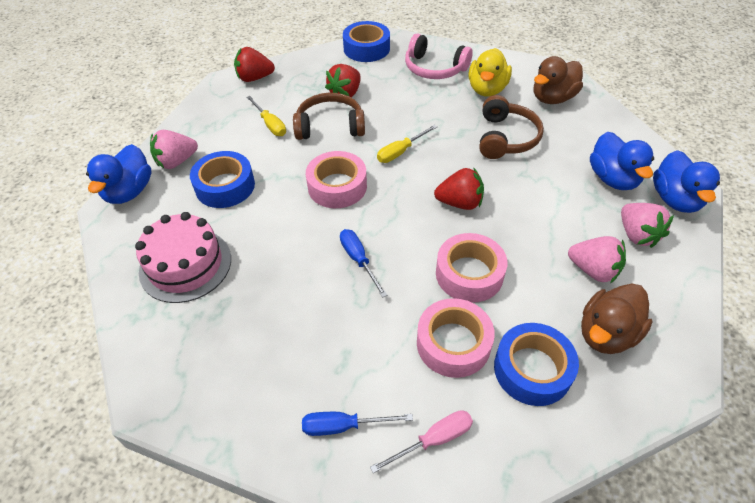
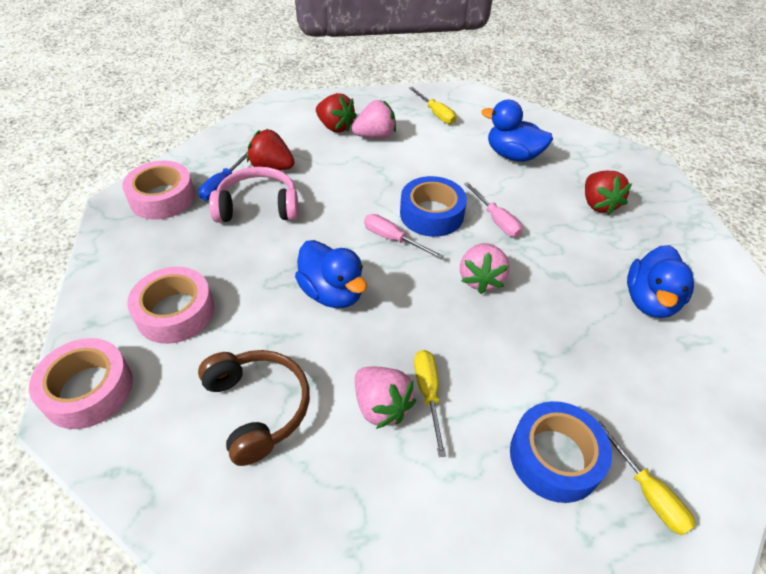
blue screwdriver: [302,412,413,436] [340,229,387,298] = 2 -> [199,151,248,200] = 1
blue tape: [190,151,255,208] [343,21,390,62] [494,323,579,406] = 3 -> [400,176,467,237] [510,401,612,503] = 2
brown duck: [533,56,583,104] [581,283,653,354] = 2 -> none = 0
brown headphones: [293,93,365,140] [479,95,544,159] = 2 -> [198,350,310,466] = 1
pink cake: [135,212,231,303] = 1 -> none = 0
pink screwdriver: [370,410,473,473] = 1 -> [364,214,444,259] [464,182,523,237] = 2
yellow duck: [468,48,512,97] = 1 -> none = 0
yellow screwdriver: [246,96,286,136] [377,125,437,163] = 2 -> [409,87,457,124] [414,350,446,457] [598,420,695,535] = 3

